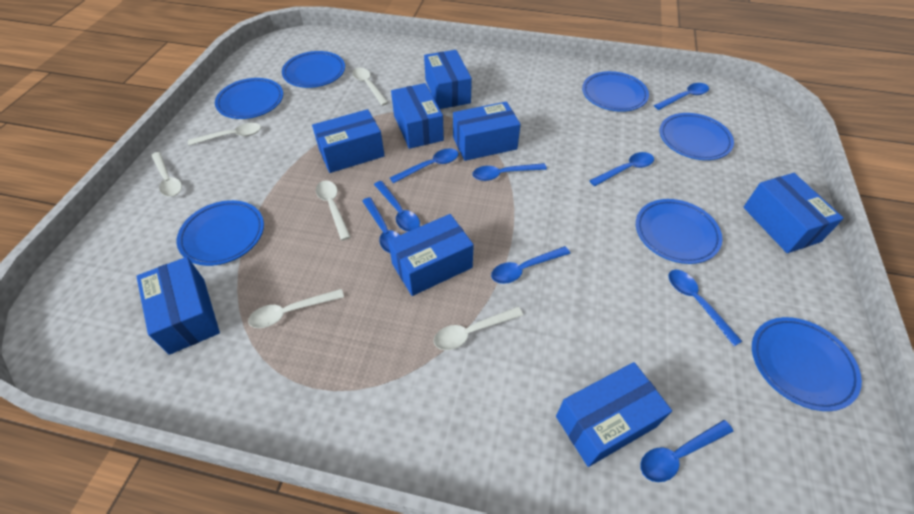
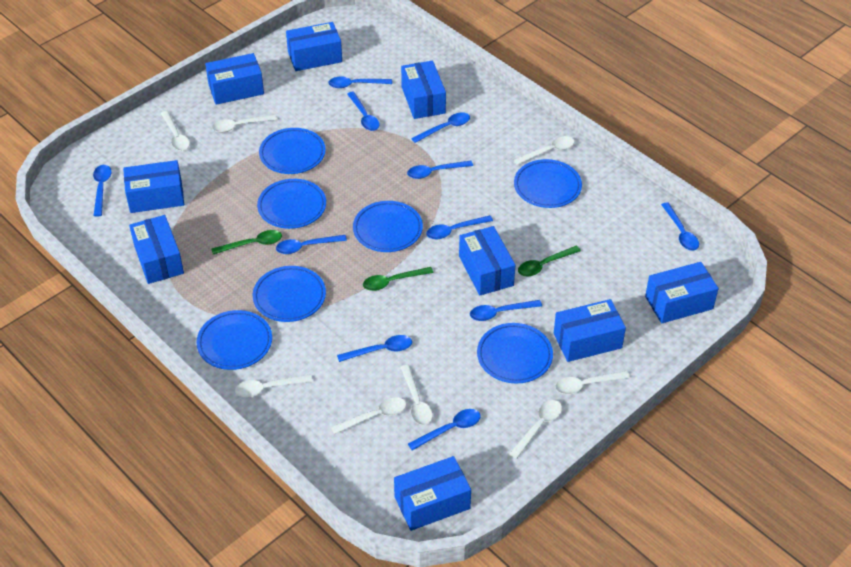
blue box: [136,257,220,355] [312,109,385,173] [388,214,474,296] [391,83,444,149] [424,50,472,109] [453,102,521,161] [556,362,672,467] [743,173,844,253] = 8 -> [123,160,184,213] [129,215,184,284] [205,53,264,105] [286,22,342,71] [394,456,471,531] [401,61,446,119] [459,226,515,295] [554,299,626,362] [645,262,719,323] = 9
blue spoon: [362,197,400,253] [374,181,420,232] [390,148,459,183] [472,163,547,181] [491,246,570,284] [589,152,654,186] [640,420,733,482] [654,83,709,110] [668,270,742,346] = 9 -> [93,165,112,217] [276,235,347,254] [328,76,392,88] [337,335,412,362] [347,92,380,131] [407,161,473,179] [408,409,481,451] [411,112,470,143] [426,215,493,239] [470,300,542,321] [661,202,699,251] = 11
green spoon: none = 0 -> [212,230,282,254] [363,267,433,291] [518,246,581,276] = 3
white spoon: [151,152,182,197] [188,123,261,146] [248,289,344,328] [316,181,350,240] [352,68,389,106] [433,307,523,350] = 6 -> [161,111,190,151] [212,115,277,132] [235,374,313,398] [331,397,407,434] [400,365,433,425] [509,400,562,459] [514,136,575,165] [555,371,630,394] = 8

